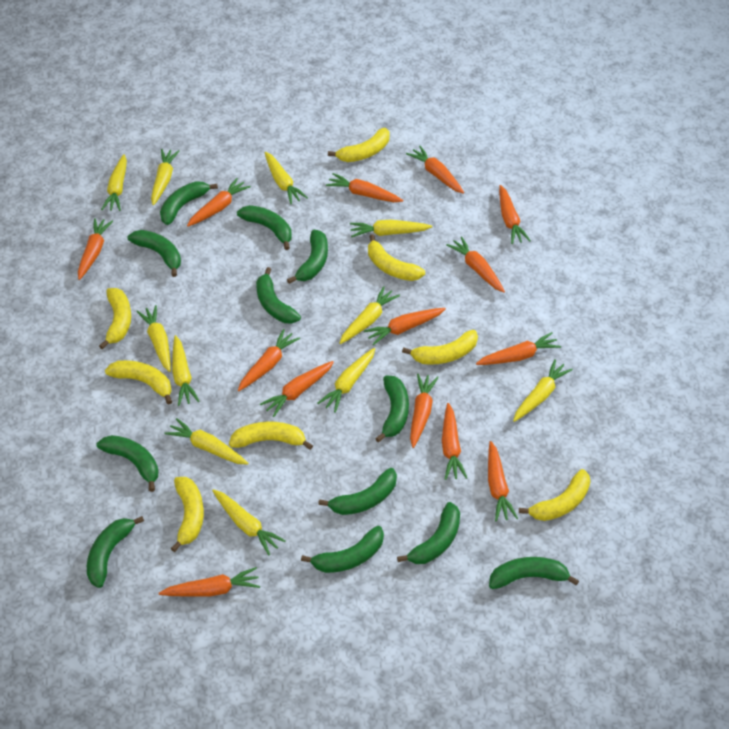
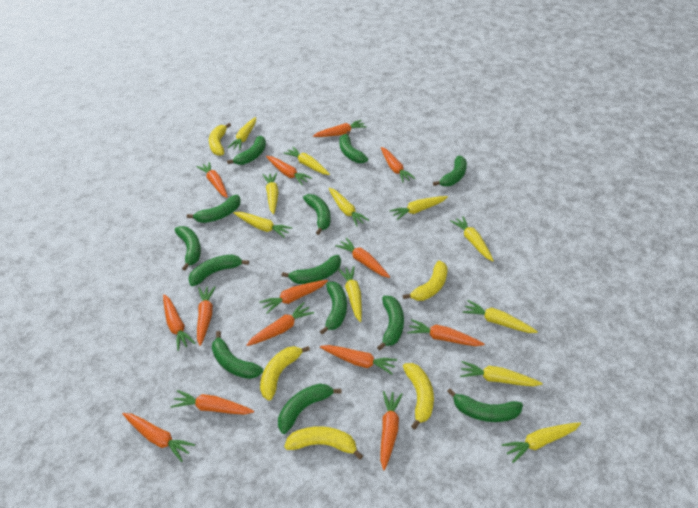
green banana: [87,516,144,588] [96,435,159,492] [128,230,181,277] [160,181,218,225] [237,205,292,250] [256,267,301,323] [287,230,328,284] [301,526,384,573] [318,468,397,515] [375,375,409,443] [397,502,460,564] [489,557,579,589] = 12 -> [175,226,201,271] [187,195,241,223] [188,255,249,286] [212,331,263,379] [227,136,266,165] [278,384,342,434] [282,255,341,284] [303,194,330,235] [320,282,347,335] [339,131,368,163] [377,296,404,350] [433,156,467,186] [447,388,523,422] = 13
yellow banana: [99,288,131,349] [105,360,172,405] [170,477,204,552] [229,422,313,450] [328,128,390,162] [368,234,425,281] [402,330,478,365] [519,469,590,521] = 8 -> [209,123,231,156] [260,346,310,401] [284,426,363,460] [403,261,448,301] [403,363,434,430] = 5

